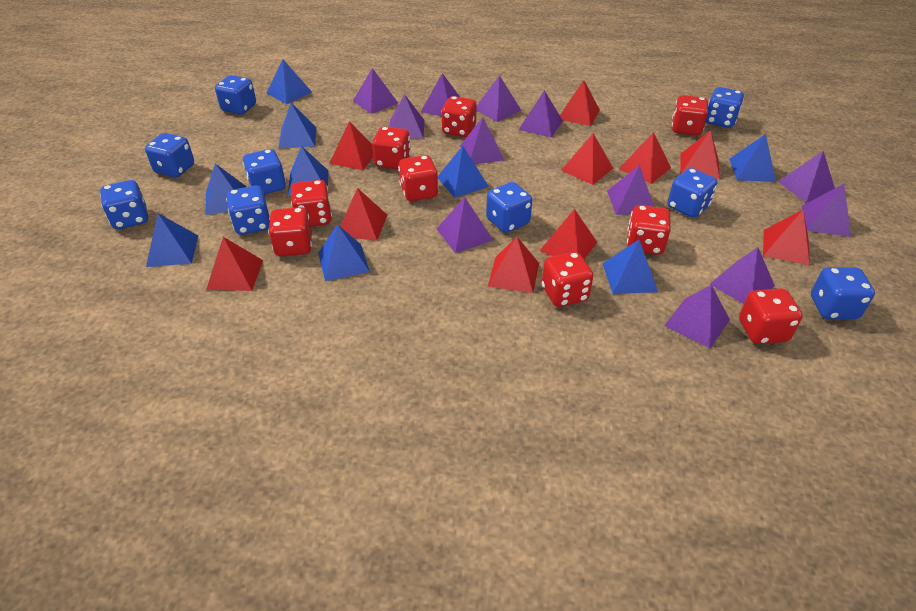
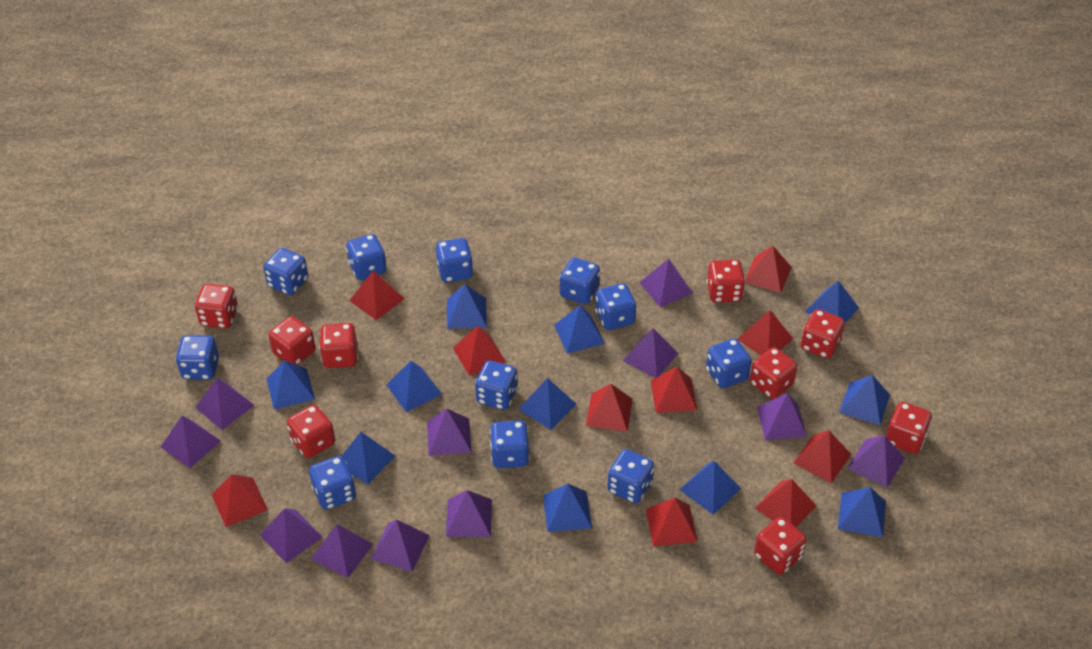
blue dice: [100,180,148,229] [145,133,194,178] [215,75,256,115] [226,186,270,235] [243,149,286,195] [486,182,532,233] [667,168,717,218] [706,87,744,128] [811,267,875,319] = 9 -> [176,335,219,380] [263,248,308,295] [309,456,356,510] [346,234,387,280] [436,238,473,282] [475,360,518,410] [490,421,530,468] [560,258,600,305] [595,283,636,330] [607,449,654,503] [706,338,751,388] = 11
blue pyramid: [146,213,198,267] [206,164,246,215] [267,59,312,104] [278,103,316,149] [288,146,328,195] [318,224,370,281] [438,146,489,198] [602,240,658,294] [729,134,776,182] = 9 -> [267,360,315,410] [342,432,395,484] [386,361,442,412] [447,284,487,329] [519,378,577,430] [543,484,592,532] [554,305,605,353] [679,461,741,515] [805,280,859,323] [838,487,886,538] [839,375,890,425] = 11
purple pyramid: [353,68,398,114] [389,94,424,139] [421,73,460,116] [437,197,493,253] [460,118,504,164] [476,75,522,122] [519,90,563,138] [607,165,654,215] [664,285,730,348] [710,247,775,304] [778,151,835,203] [802,184,851,237] = 12 -> [161,416,221,468] [195,378,254,430] [260,508,322,563] [311,524,373,578] [371,519,430,572] [427,409,472,456] [446,490,492,537] [623,328,678,378] [639,259,692,307] [757,393,807,440] [847,435,905,488] = 11

